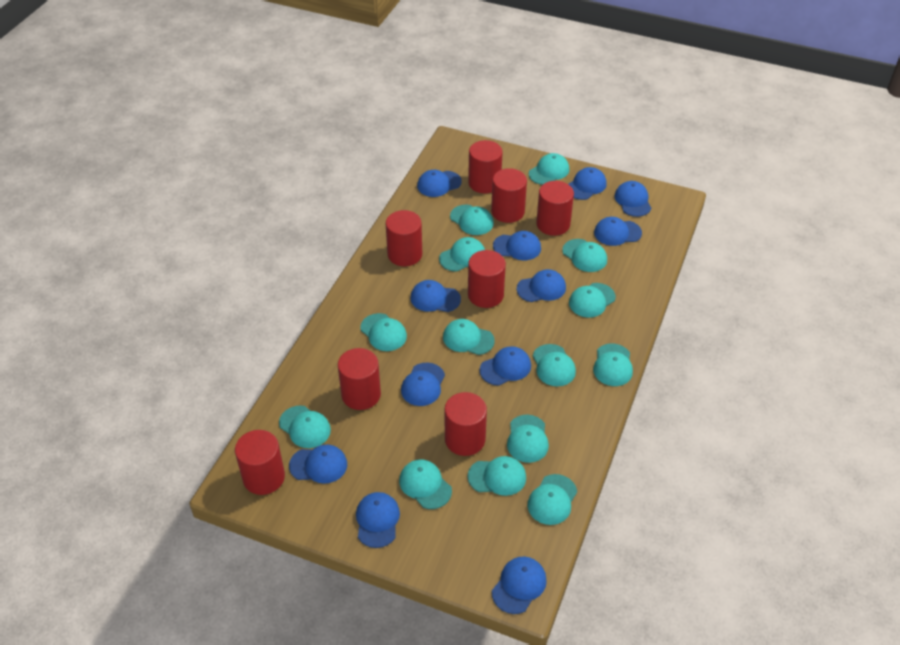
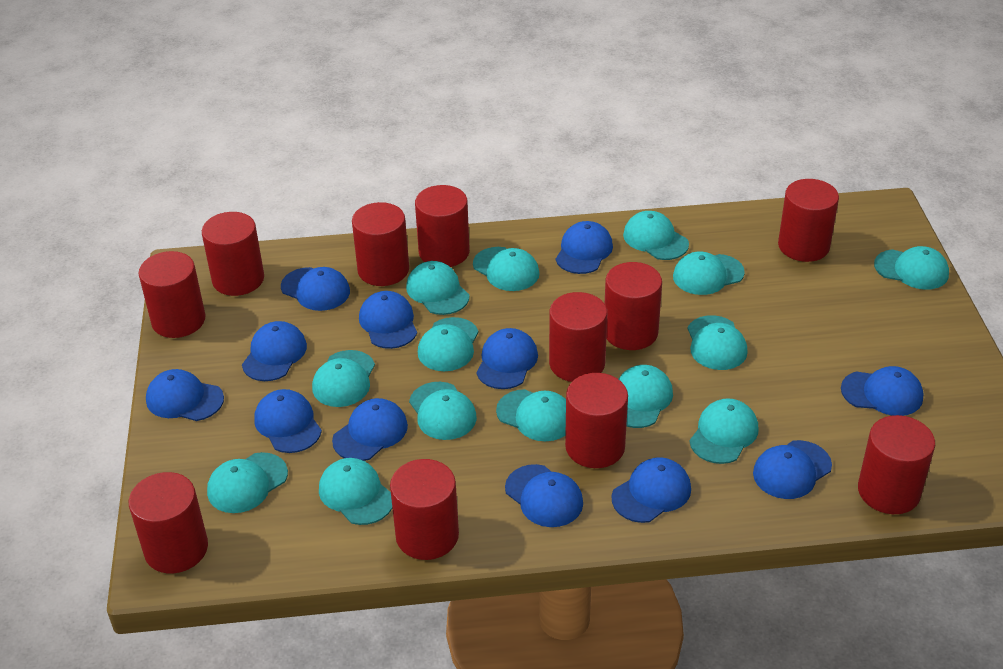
red cylinder: [235,430,285,495] [338,348,381,410] [386,210,422,266] [445,392,487,456] [468,140,503,193] [468,250,506,308] [491,168,527,223] [536,181,574,236] = 8 -> [129,472,208,573] [139,251,205,338] [202,212,264,296] [352,202,409,286] [390,459,459,560] [415,185,470,267] [549,292,607,382] [565,373,628,468] [605,262,662,350] [778,179,839,262] [858,415,935,514] = 11

